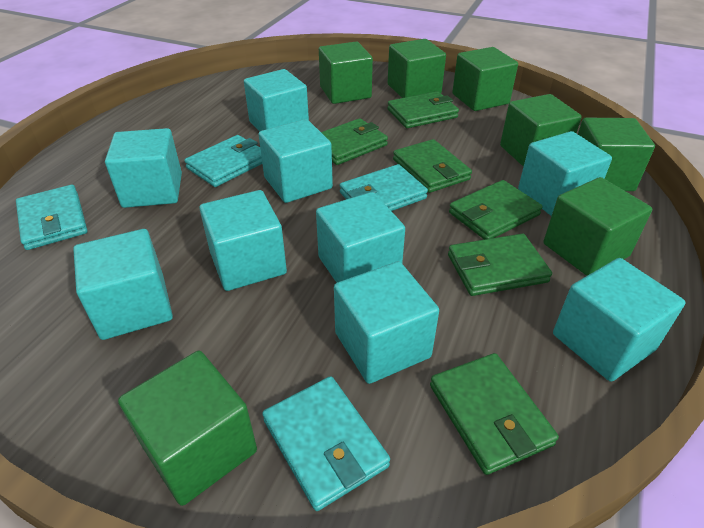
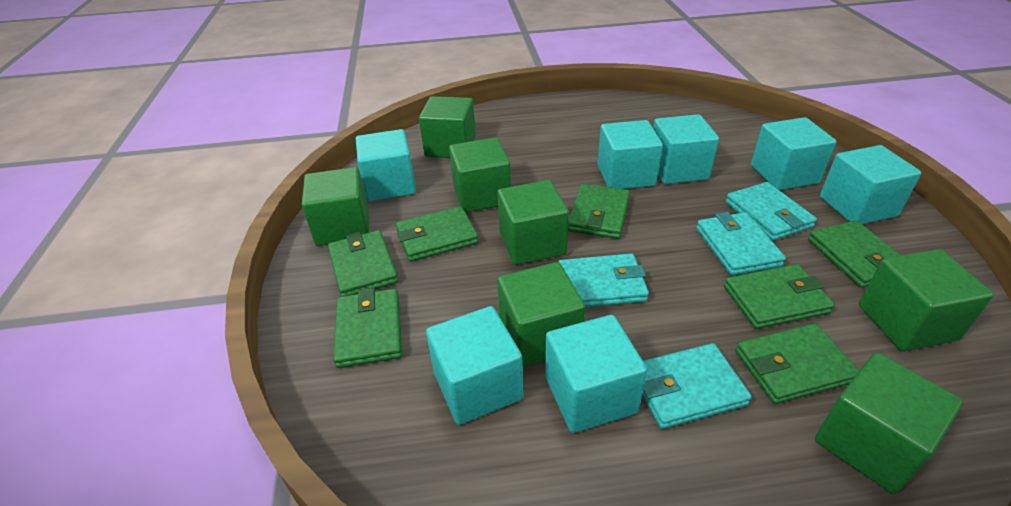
green wallet: [321,118,388,165] [387,91,459,128] [393,139,472,193] [430,353,559,475] [448,234,552,296] [449,180,543,240] = 6 -> [328,230,398,297] [333,288,402,368] [396,206,478,262] [568,184,630,239] [724,264,835,329] [735,323,859,404] [808,220,901,288] = 7
turquoise cube: [73,229,173,340] [105,128,182,208] [199,190,287,291] [244,69,309,131] [259,119,333,203] [316,192,405,283] [334,261,439,384] [518,131,612,216] [553,258,686,382] = 9 -> [356,129,416,201] [426,306,523,425] [545,315,647,433] [598,120,663,189] [653,114,719,184] [751,117,837,190] [820,145,921,224] = 7

